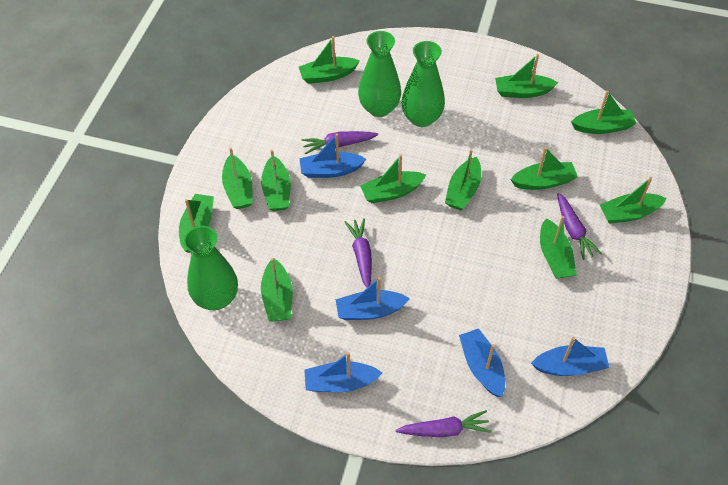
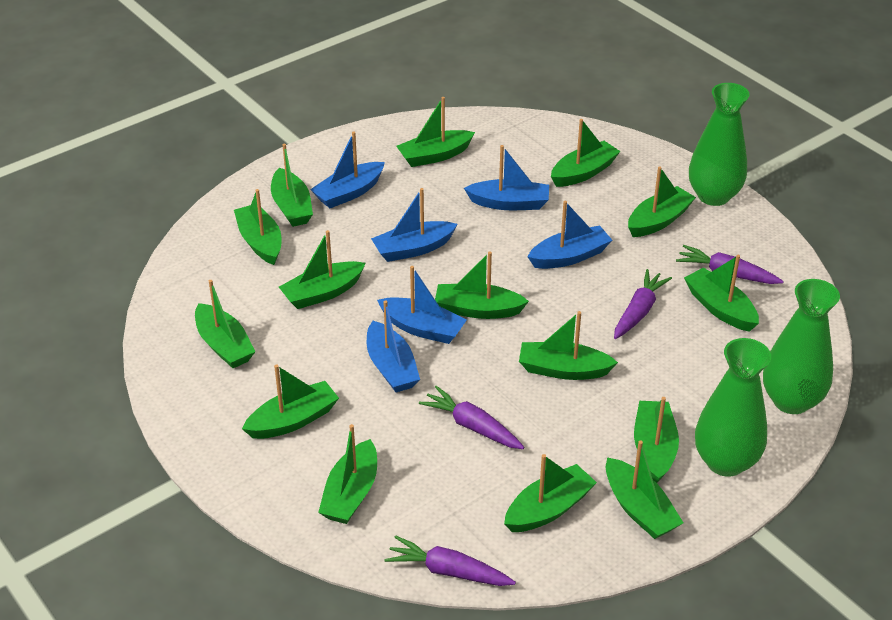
blue boat: [299,133,366,178] [304,352,382,392] [336,277,410,320] [459,328,505,397] [531,337,610,376] = 5 -> [310,132,385,208] [367,300,420,392] [371,188,457,262] [377,266,467,344] [464,145,549,210] [528,201,612,269] = 6
green boat: [179,194,214,253] [222,147,253,209] [261,149,291,211] [261,258,293,322] [299,36,360,84] [360,154,426,203] [445,149,481,210] [495,54,558,98] [511,147,578,190] [540,216,577,279] [571,90,636,134] [600,177,667,224] = 12 -> [195,280,256,368] [234,189,281,265] [242,364,339,439] [271,144,313,227] [279,230,366,309] [318,424,377,524] [396,97,475,167] [435,251,529,319] [504,454,597,532] [519,311,618,380] [551,119,620,187] [606,441,684,539] [628,166,696,237] [634,397,679,483] [684,255,759,332] = 15

